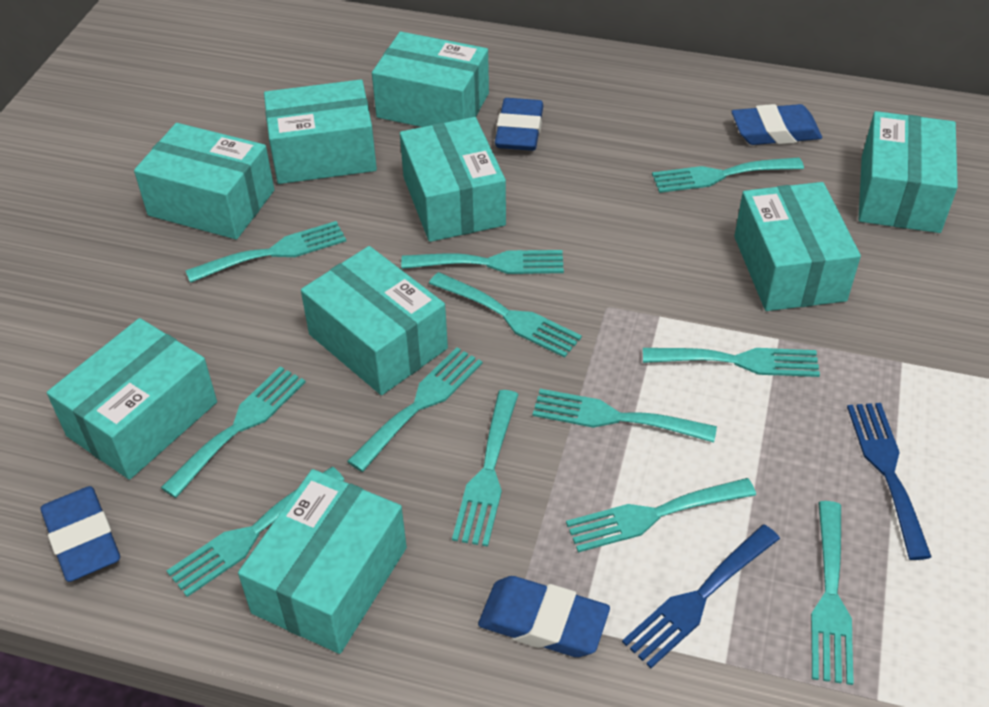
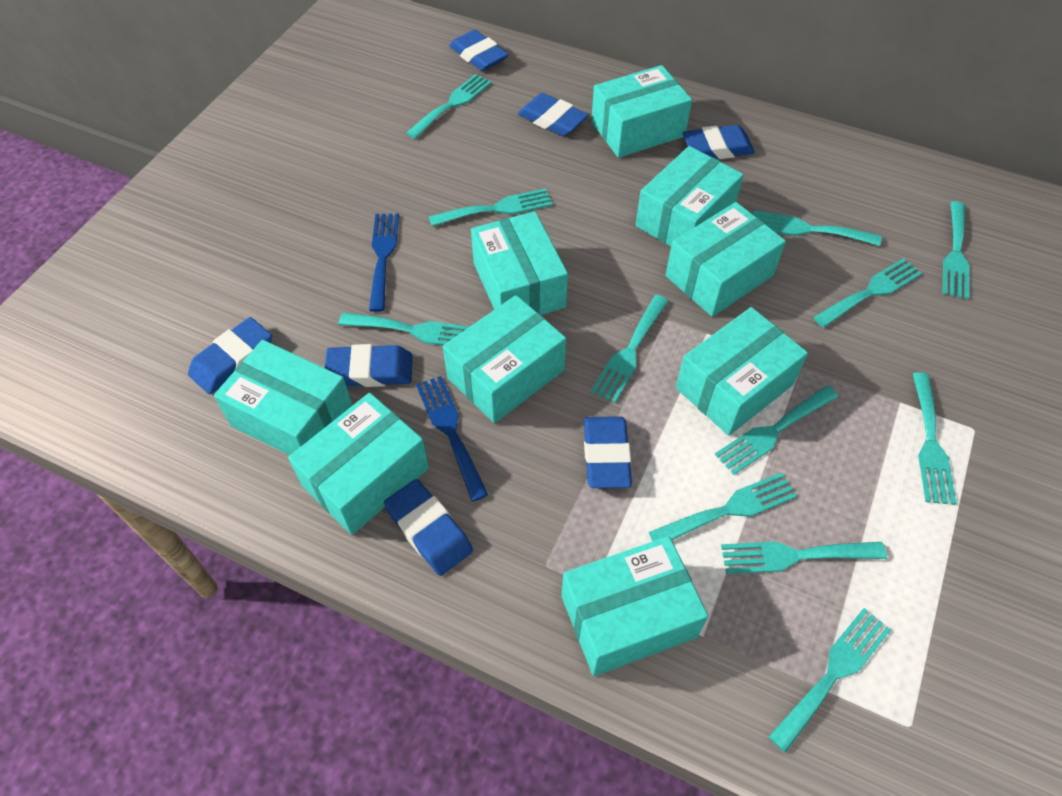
blue eraser: [41,486,120,582] [478,576,610,657] [495,98,543,151] [732,104,822,145] = 4 -> [188,317,272,394] [325,344,413,387] [384,479,473,576] [449,30,508,71] [518,93,588,136] [584,416,632,488] [682,125,755,159] = 7

